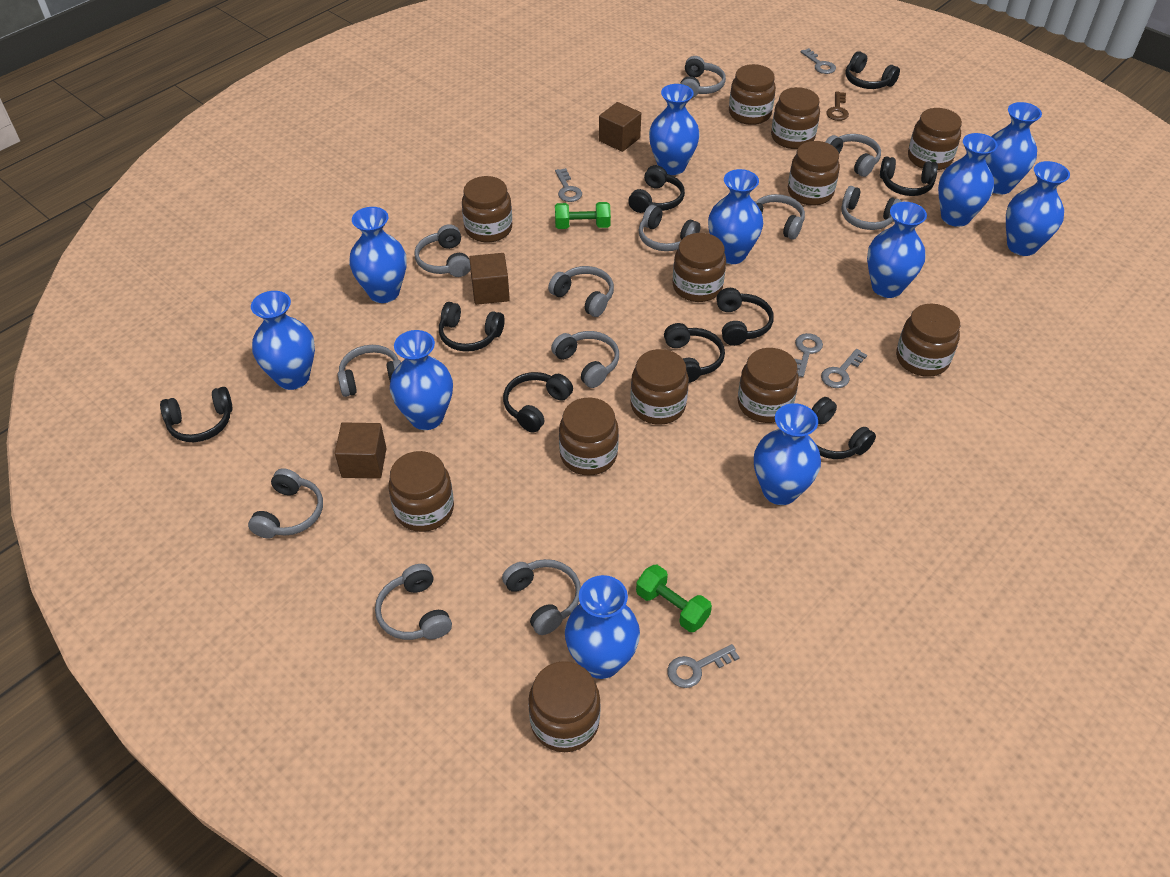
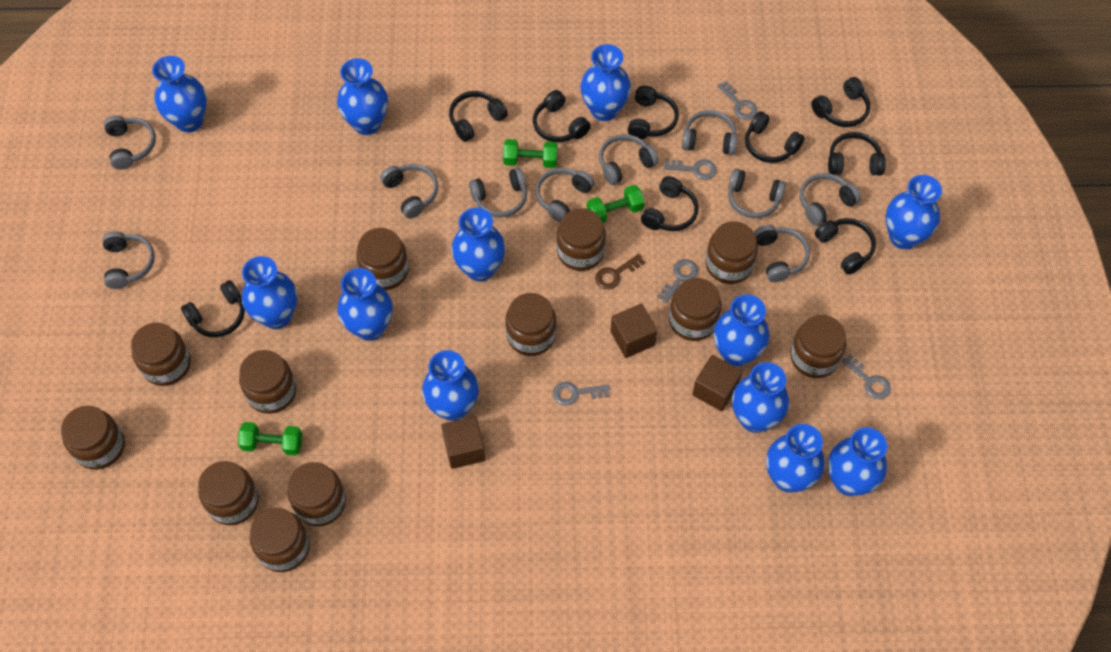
blue vase: [251,291,315,390] [349,207,407,303] [390,330,453,430] [565,575,640,679] [649,84,700,175] [708,169,763,264] [754,403,821,505] [867,202,927,298] [938,133,998,227] [985,102,1042,194] [1006,161,1070,256] = 11 -> [152,56,207,133] [242,256,297,329] [337,58,388,135] [337,268,393,341] [422,350,479,421] [451,207,505,282] [580,44,631,121] [714,294,770,367] [732,362,789,433] [766,424,825,493] [828,427,887,496] [886,175,942,249] = 12
green dumbbell: [555,202,611,229] [636,565,712,632] = 2 -> [238,422,302,456] [503,139,558,168] [587,185,645,223] = 3
grey headphones: [248,468,323,539] [337,345,401,397] [375,564,452,640] [414,224,470,277] [502,559,581,635] [548,266,614,317] [551,331,619,388] [639,205,700,251] [680,56,726,98] [754,194,805,240] [825,134,881,177] [841,186,902,230] = 12 -> [103,231,155,289] [104,115,156,170] [380,164,438,219] [469,168,527,217] [536,168,595,222] [599,134,658,185] [682,110,737,155] [728,169,786,218] [754,225,810,282] [800,173,861,226] = 10

